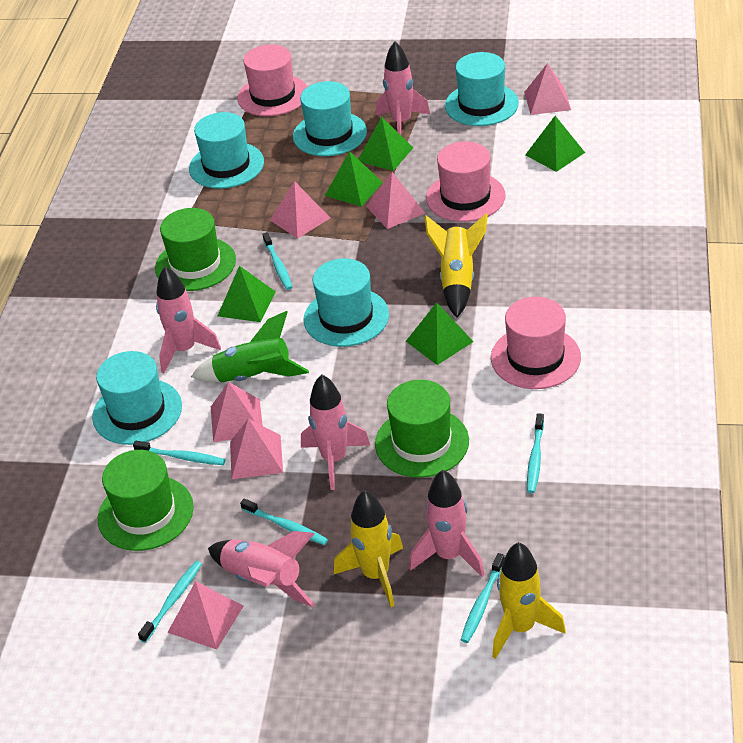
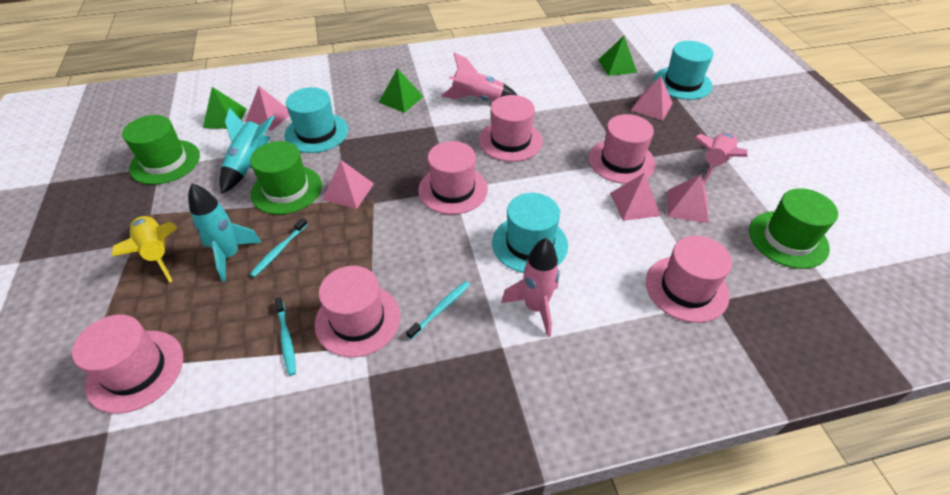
green pyramid: [218,266,276,322] [325,151,383,207] [358,117,413,171] [406,303,474,365] [525,116,585,172] = 5 -> [203,87,247,129] [378,68,424,113] [598,36,637,76] = 3
green rocket: [191,311,309,382] = 1 -> none = 0
pink hat: [237,44,307,116] [426,141,506,222] [491,297,581,389] = 3 -> [72,315,183,414] [315,266,401,357] [418,141,488,215] [479,95,543,162] [589,114,656,184] [646,236,732,323] = 6
pink pyramid: [167,581,244,650] [211,382,263,442] [230,418,283,479] [270,181,330,239] [366,172,425,229] [524,63,571,115] = 6 -> [245,86,290,131] [322,160,374,209] [610,173,661,221] [631,76,673,120] [668,175,709,223] = 5
pink rocket: [156,266,221,374] [208,531,315,607] [301,374,370,490] [376,41,430,135] [409,470,485,577] = 5 -> [441,52,517,101] [501,238,560,337] [694,132,748,185] = 3
turquoise hat: [92,351,182,445] [189,112,264,189] [293,81,367,156] [304,258,389,347] [445,52,519,126] = 5 -> [284,87,348,153] [492,193,568,273] [654,41,714,100] = 3
turquoise rocket: none = 0 -> [188,183,262,282] [220,107,274,193] = 2
turquoise toothbrush: [133,441,225,465] [138,561,202,643] [240,498,328,545] [263,232,292,290] [461,553,504,643] [527,413,544,493] = 6 -> [250,218,308,277] [275,297,296,376] [406,281,470,340] = 3
yellow rocket: [334,490,403,607] [424,213,488,318] [492,542,566,659] = 3 -> [112,215,177,283] = 1

